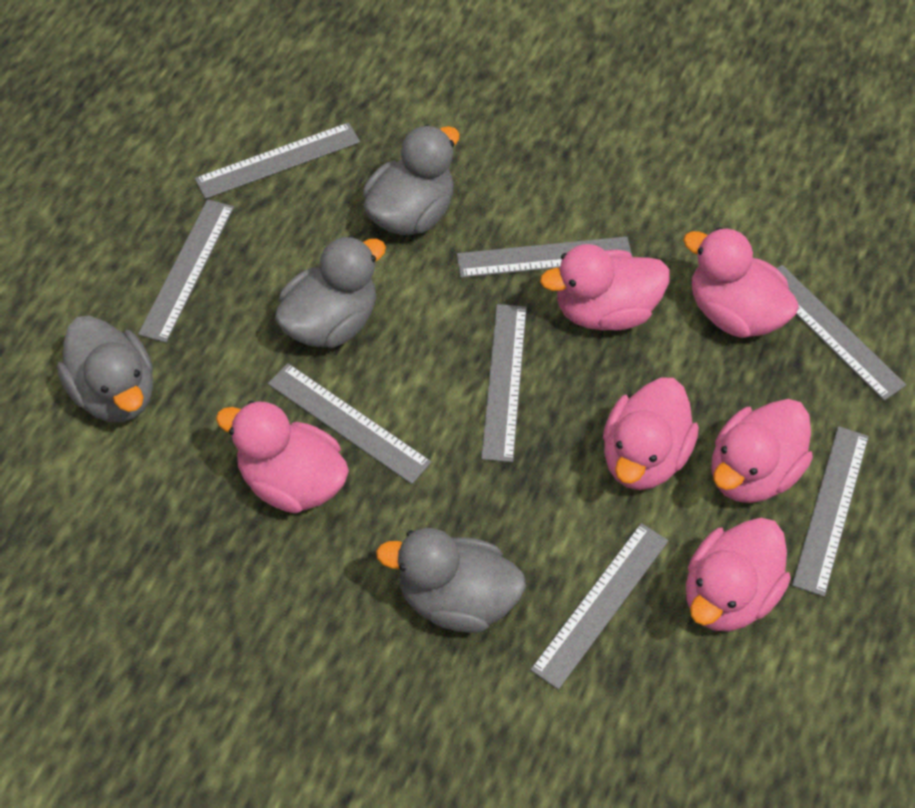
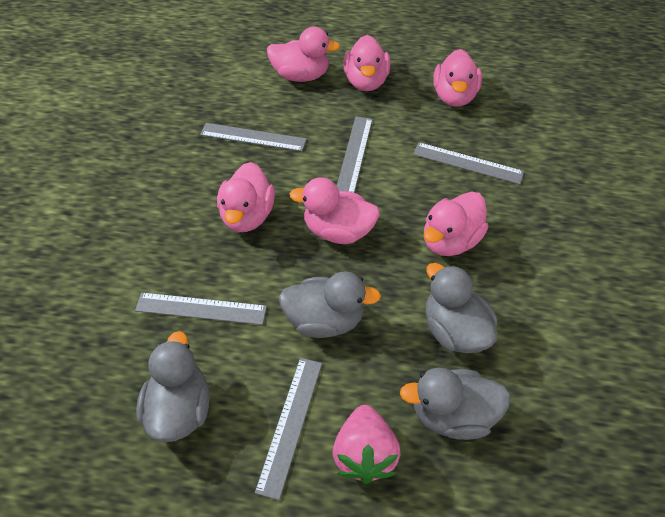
grey ruler: [138,199,234,343] [195,123,360,199] [268,363,432,484] [457,236,632,278] [481,304,527,462] [530,523,668,690] [776,265,906,401] [792,426,869,597] = 8 -> [135,292,267,325] [200,123,307,152] [255,358,322,500] [337,117,373,193] [413,142,524,185] = 5
pink strawberry: none = 0 -> [333,405,401,484] = 1

